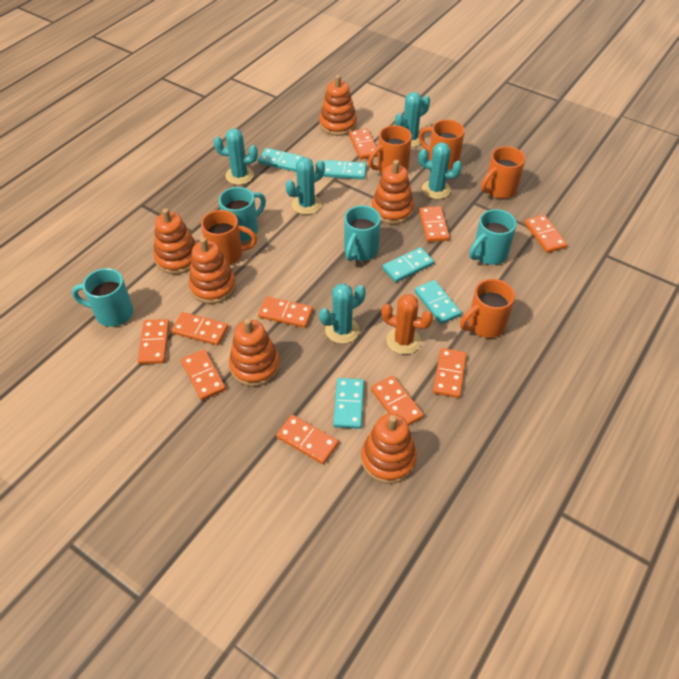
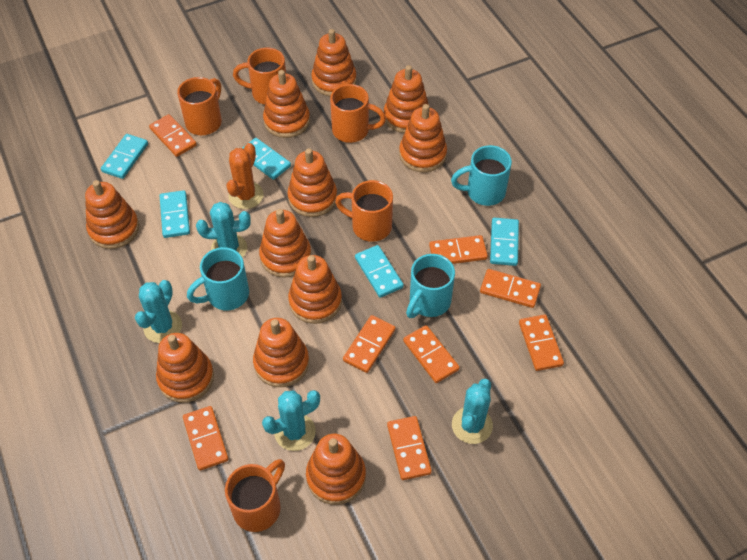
orange domino: [137,319,170,364] [171,312,228,346] [181,349,226,400] [258,296,313,328] [276,415,339,464] [349,129,378,159] [371,376,424,426] [419,206,450,242] [433,348,467,398] [525,215,567,253] = 10 -> [149,114,197,157] [183,406,229,471] [343,315,396,373] [387,416,432,480] [403,325,460,383] [429,235,488,264] [480,269,541,308] [519,315,564,371] = 8
orange stacking toy: [154,208,197,274] [189,237,236,304] [229,318,280,386] [319,75,357,136] [361,413,417,484] [372,160,414,224] = 6 -> [85,180,139,249] [156,333,214,403] [253,318,309,387] [259,209,311,278] [263,70,310,138] [287,148,337,217] [288,255,342,324] [306,434,366,505] [311,29,356,96] [384,65,429,133] [399,104,447,172] = 11
turquoise cactus: [213,128,258,185] [286,157,325,215] [319,283,366,344] [395,92,430,147] [418,142,462,199] = 5 -> [135,280,182,343] [196,202,251,258] [262,390,320,451] [452,378,493,444] = 4
turquoise mug: [72,268,133,327] [219,187,266,241] [344,205,381,261] [469,209,517,265] = 4 -> [187,247,249,310] [406,254,455,318] [451,145,512,206] = 3

